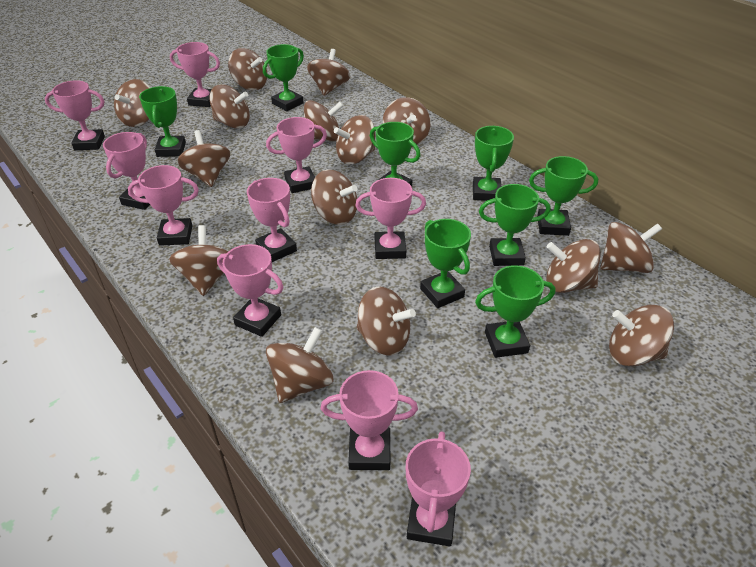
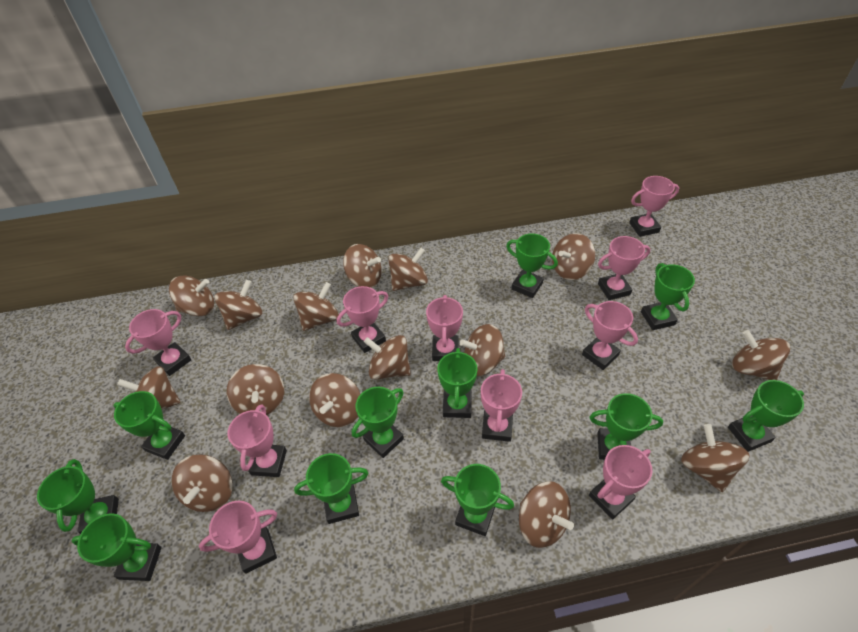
green trophy: [139,86,186,157] [263,44,304,111] [370,122,420,187] [420,219,471,308] [473,126,514,201] [475,265,555,358] [479,184,551,266] [529,156,598,236] = 8 -> [37,459,119,534] [71,513,162,581] [113,391,185,460] [294,453,369,524] [352,387,404,458] [437,348,478,418] [441,464,514,536] [506,233,558,298] [590,393,663,460] [641,263,695,330] [728,380,804,452] = 11

